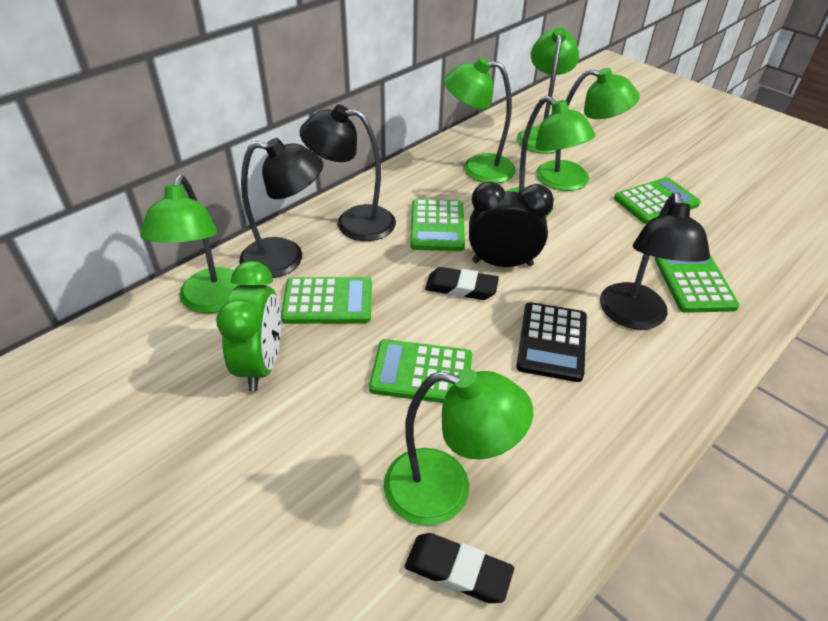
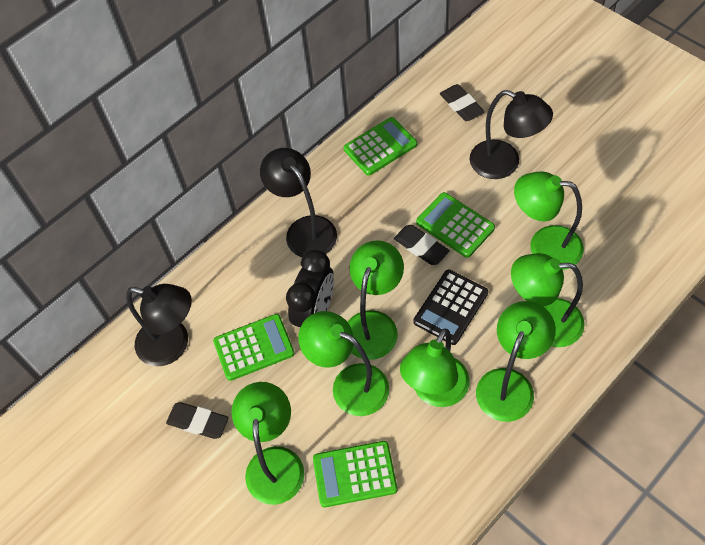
black eraser: [405,533,514,603] [425,267,499,300] = 2 -> [166,402,228,439] [394,225,450,265] [440,84,485,121] = 3
green calculator: [281,277,372,324] [369,339,472,403] [410,199,465,251] [614,177,701,224] [654,255,740,313] = 5 -> [213,314,295,381] [313,441,397,507] [344,117,417,176] [416,192,495,258] = 4
green clock: [216,261,281,391] = 1 -> none = 0
green lamp: [140,175,239,313] [384,369,533,526] [444,57,516,183] [505,96,596,217] [517,27,579,154] [536,68,640,191] = 6 -> [232,382,304,505] [299,311,389,416] [348,240,404,360] [400,329,470,407] [476,301,556,422] [511,253,585,347] [514,171,584,270] = 7

